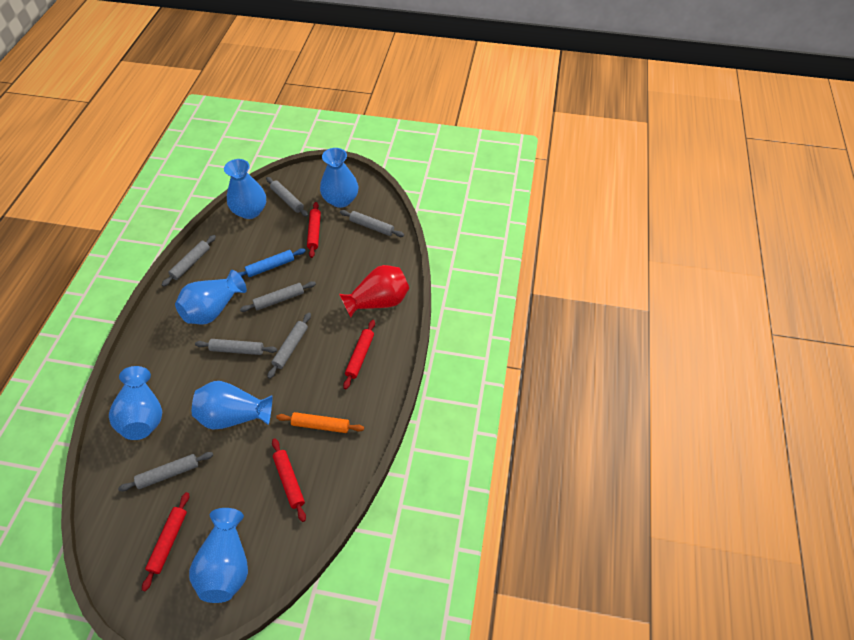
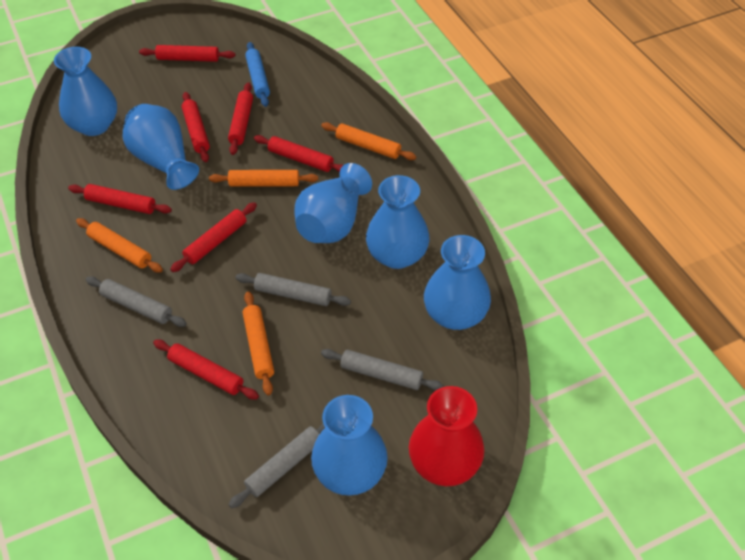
grey rolling pin: [118,452,213,491] [162,235,216,287] [195,339,277,355] [240,281,316,312] [266,177,308,217] [267,313,311,379] [340,210,404,237] = 7 -> [86,276,187,327] [228,423,325,508] [235,273,351,306] [321,349,444,391] = 4
orange rolling pin: [276,412,364,433] = 1 -> [76,218,163,273] [209,170,318,187] [243,291,274,395] [321,122,417,160] = 4
red rolling pin: [142,492,189,592] [272,438,306,522] [307,202,321,258] [343,320,375,389] = 4 -> [68,184,172,214] [139,45,235,62] [153,339,259,400] [170,202,257,272] [182,92,210,162] [228,82,253,155] [254,135,343,173] = 7

